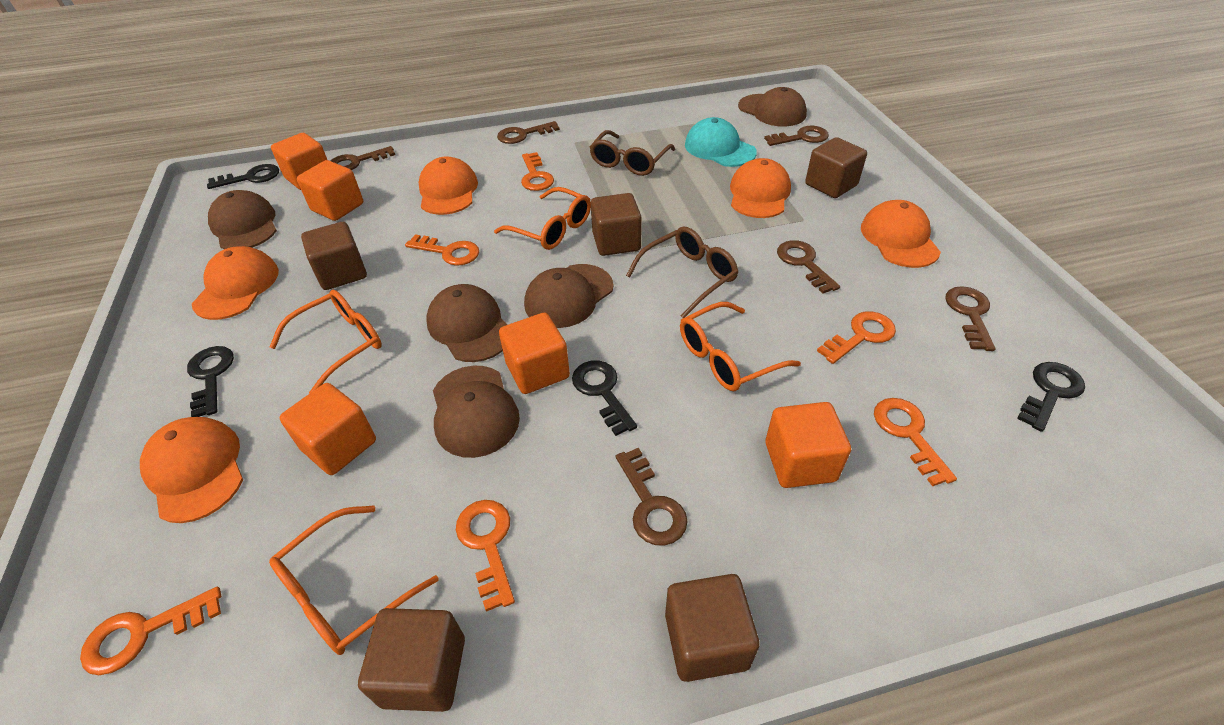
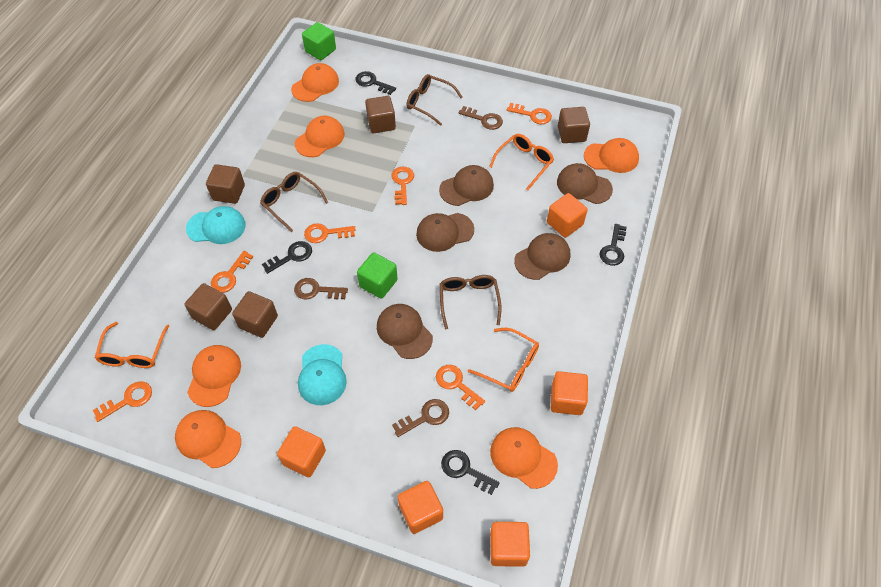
brown glasses: [589,130,675,176] [626,227,738,318] = 2 -> [260,172,328,232] [406,74,463,126] [440,275,501,329] = 3
brown key: [330,146,395,170] [497,121,560,144] [616,448,688,546] [764,126,829,146] [777,240,840,294] [945,286,996,351] = 6 -> [294,278,348,299] [392,399,449,437] [459,106,503,130] = 3
green cube: none = 0 -> [302,22,336,60] [357,252,398,299] = 2
orange cap: [140,417,243,523] [192,246,279,320] [419,157,478,215] [730,158,791,218] [861,200,941,268] = 5 -> [175,410,241,468] [187,345,241,407] [291,63,339,102] [295,116,345,157] [490,427,558,489] [584,138,639,173] = 6
orange glasses: [269,505,439,655] [270,290,382,394] [494,187,591,250] [680,302,801,391] = 4 -> [95,322,169,368] [468,328,539,392] [489,134,554,190] = 3
turquoise cap: [685,117,757,167] = 1 -> [186,206,246,244] [298,344,347,405] = 2

